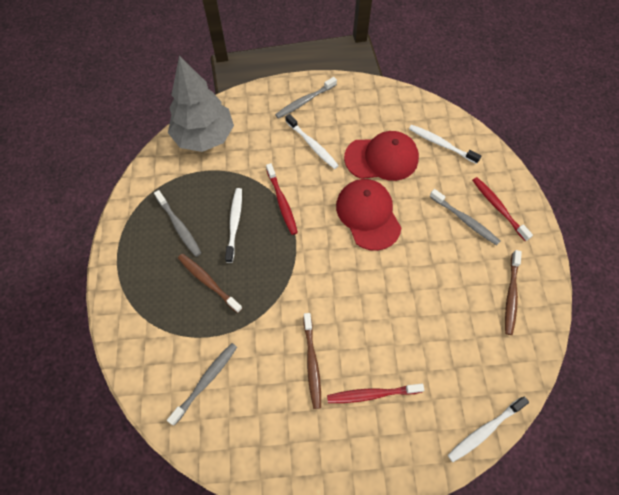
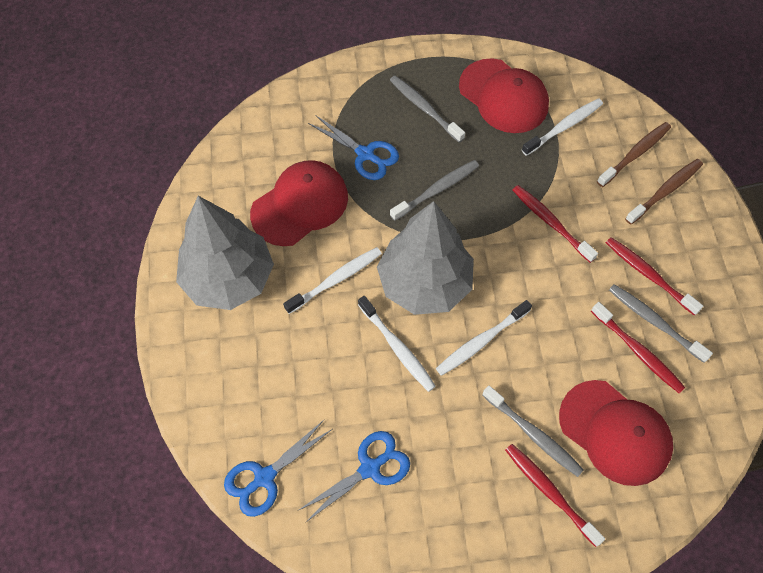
blue scissors: none = 0 -> [224,420,332,517] [297,431,410,523] [308,115,399,180] = 3
brown toothbrush: [178,254,242,313] [303,313,321,409] [505,250,522,335] = 3 -> [597,122,671,187] [625,159,703,224] = 2
grey tree: [168,56,234,152] = 1 -> [176,196,274,310] [377,201,474,315] = 2
red cap: [336,179,401,251] [344,131,419,181] = 2 -> [250,160,348,246] [459,58,549,133] [559,380,673,486] = 3
red toothbrush: [266,163,298,235] [327,384,424,403] [472,177,533,241] = 3 -> [505,444,605,547] [513,185,598,263] [591,302,686,393] [606,237,703,316] = 4

